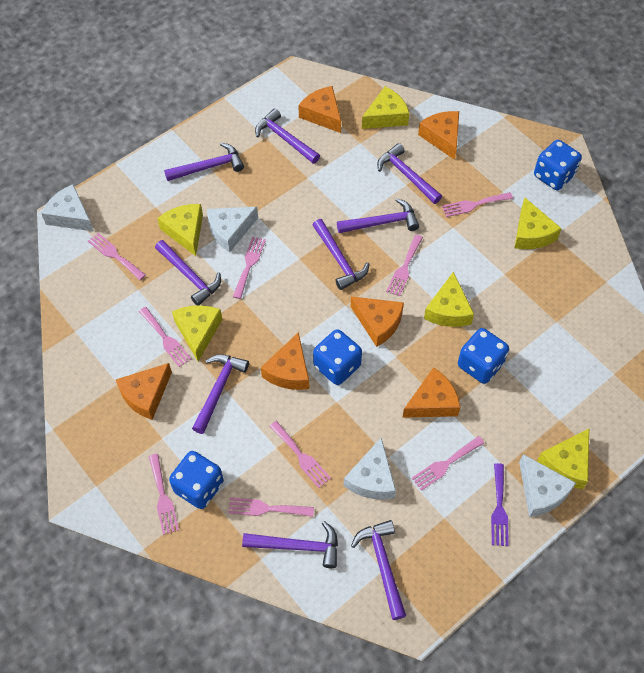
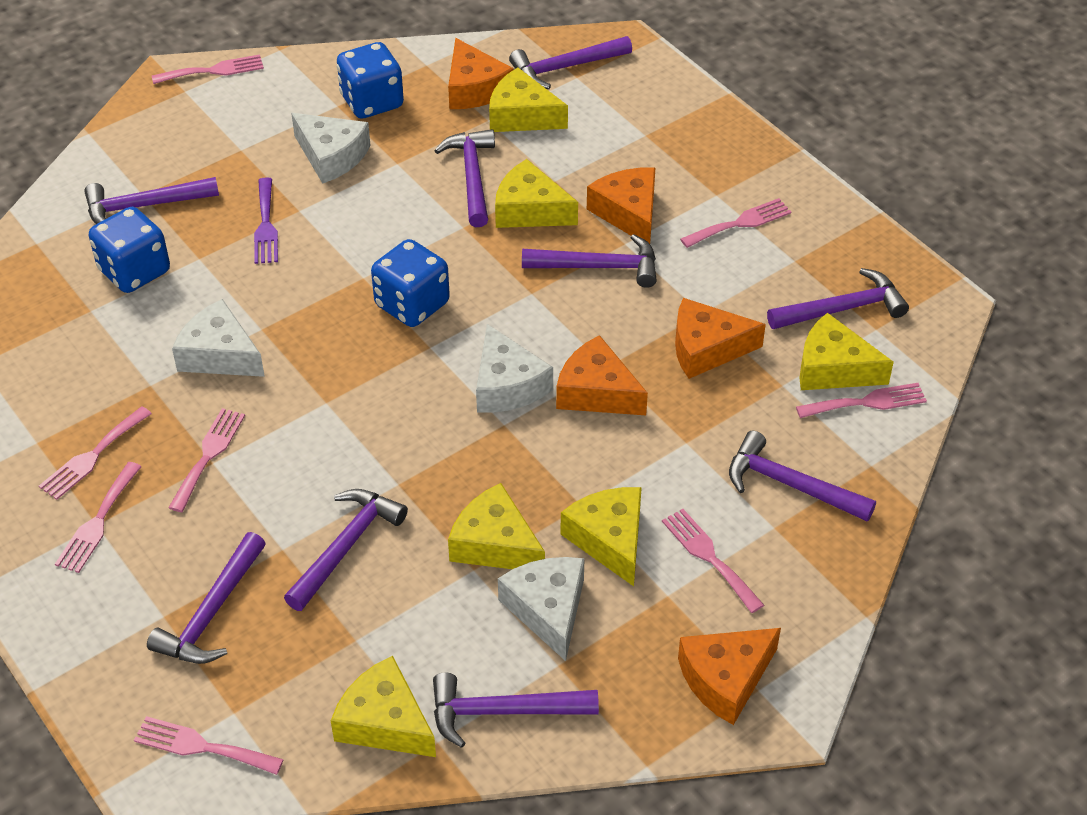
blue dice: [169,451,224,509] [313,329,362,385] [458,328,509,384] [534,140,582,190] = 4 -> [89,207,170,293] [337,42,404,119] [371,239,450,327] = 3
orange cheese: [116,363,172,420] [261,332,309,390] [298,86,341,133] [351,296,404,347] [402,367,460,418] [418,111,459,160] = 6 -> [448,38,514,109] [556,335,648,415] [587,168,655,244] [675,298,766,379] [678,628,781,725] = 5
pink fork: [88,233,146,280] [139,307,191,367] [149,454,179,535] [228,497,314,517] [233,236,266,299] [269,421,331,488] [386,235,423,297] [412,436,484,491] [442,192,513,217] = 9 -> [39,406,152,500] [55,462,142,573] [134,716,284,775] [152,54,264,84] [168,408,245,512] [662,509,764,613] [680,198,791,248] [796,383,927,418] = 8

